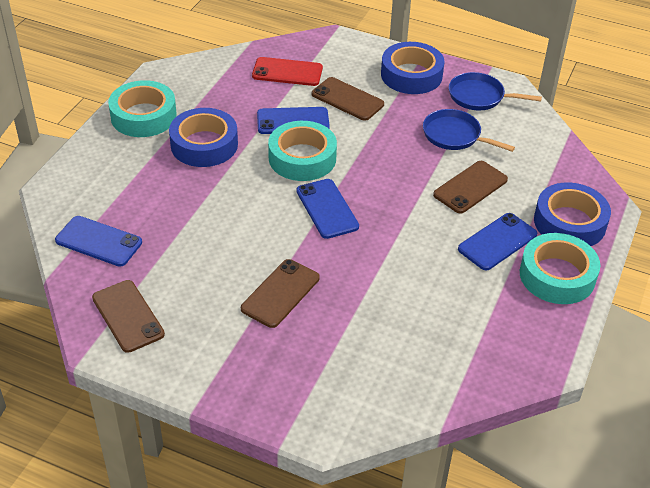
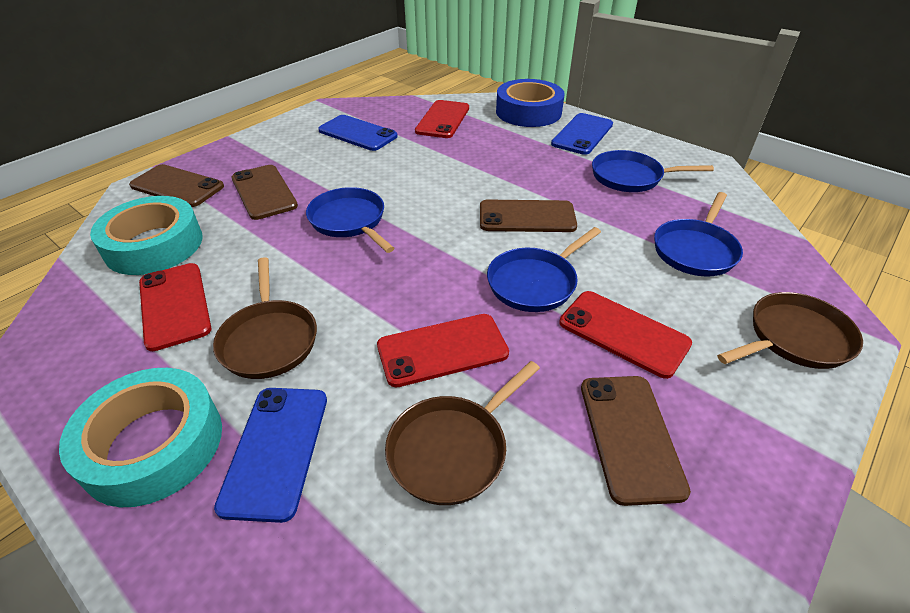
blue pan: [423,109,515,152] [449,72,542,111] = 2 -> [306,187,395,253] [487,227,601,312] [592,150,714,192] [654,192,743,277] = 4
blue phone: [55,216,142,267] [257,107,330,134] [296,179,359,239] [458,213,537,270] = 4 -> [214,388,327,523] [318,115,398,151] [551,113,613,155] = 3
blue tape: [169,108,238,167] [381,42,444,94] [534,183,611,246] = 3 -> [496,79,565,127] = 1
brown pan: none = 0 -> [213,257,317,379] [385,361,540,505] [717,292,863,369] = 3
red phone: [252,57,323,86] = 1 -> [139,263,211,351] [377,314,509,387] [415,100,469,138] [559,291,692,379] = 4
turquoise tape: [108,80,177,137] [268,121,337,181] [520,233,600,304] = 3 -> [59,368,222,507] [90,196,203,275] = 2

